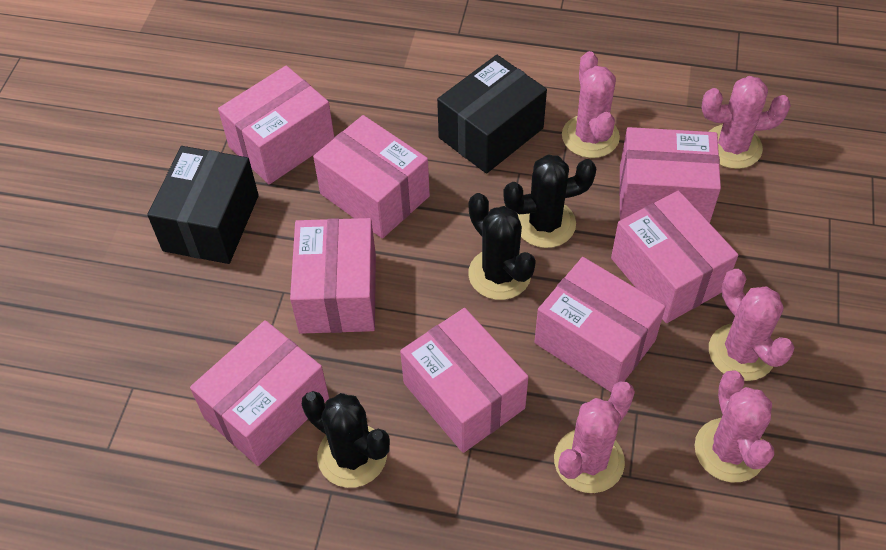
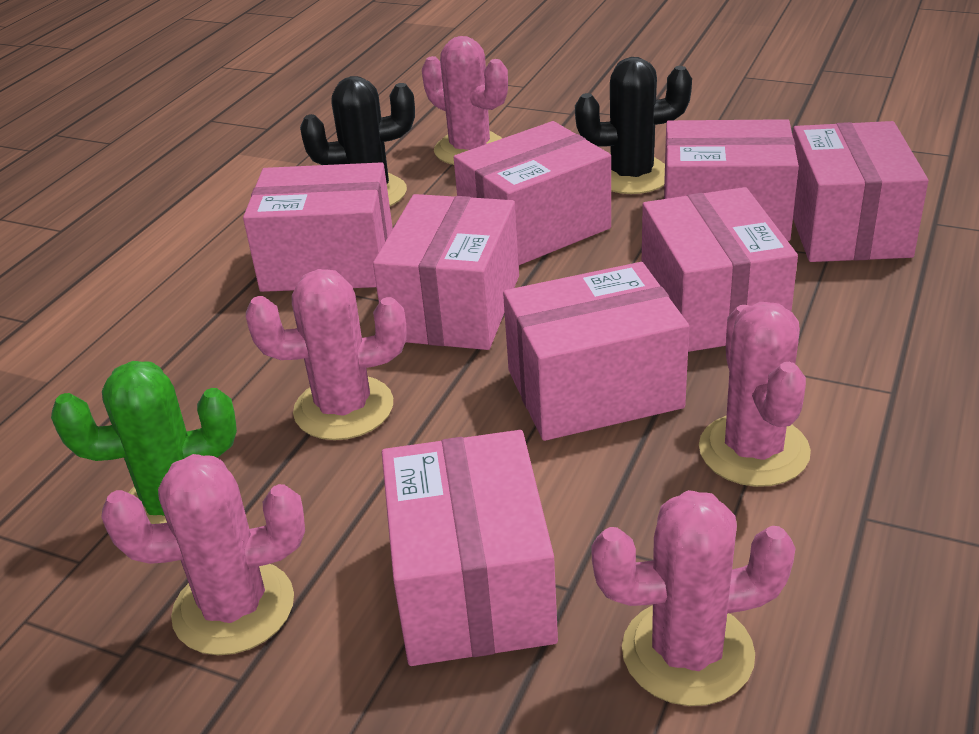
black box: [147,146,259,264] [437,55,547,174] = 2 -> none = 0
black cactus: [302,391,390,488] [468,193,536,300] [503,155,596,248] = 3 -> [300,76,415,206] [575,57,692,194] = 2
green cactus: none = 0 -> [51,361,237,524] = 1

